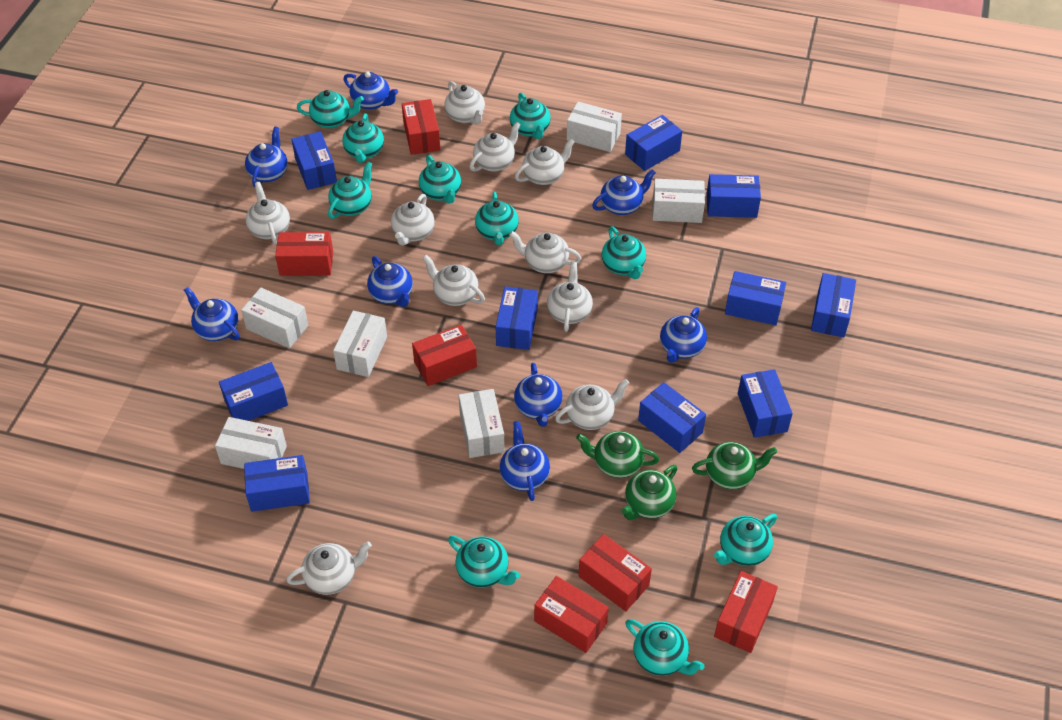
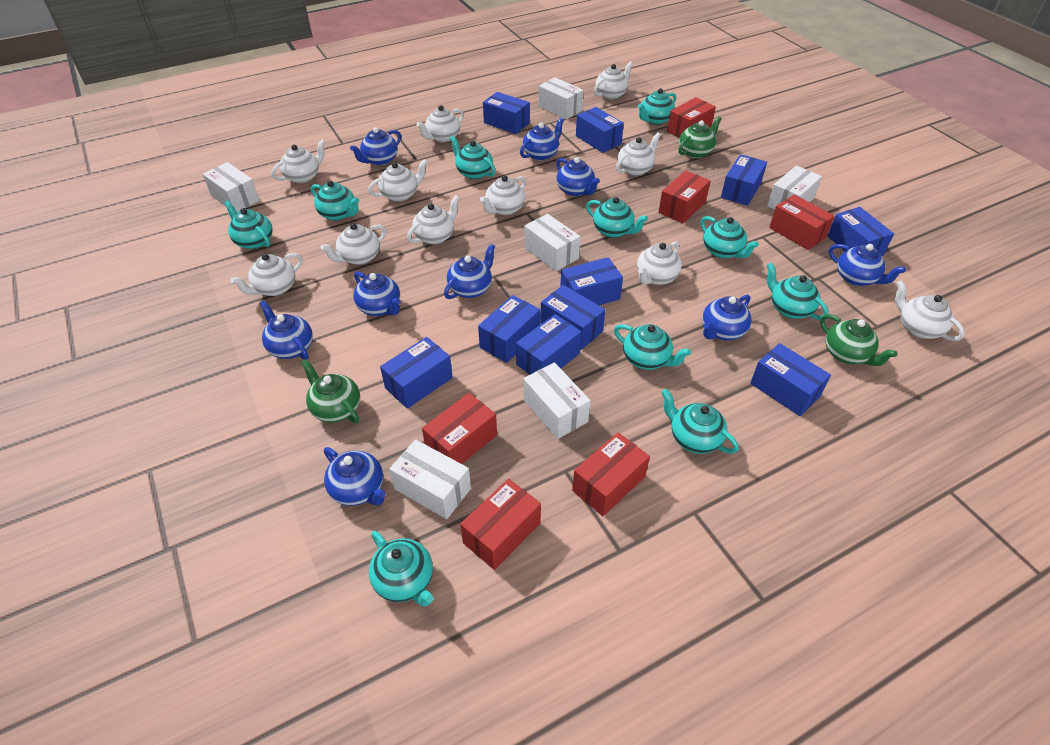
blue teapot: [184,287,240,341] [245,127,288,187] [343,72,398,110] [367,256,413,307] [500,421,550,501] [514,363,563,427] [592,169,656,215] [660,307,707,363] = 8 -> [260,300,313,360] [324,447,386,506] [350,127,401,166] [353,271,401,316] [444,244,495,299] [520,118,564,161] [556,157,600,197] [702,295,752,340] [829,244,906,286] = 9
white teapot: [246,182,290,244] [286,541,372,595] [391,194,435,246] [423,255,485,306] [444,81,485,124] [469,122,521,172] [509,231,581,273] [515,138,575,185] [547,262,593,332] [555,379,629,430] = 10 -> [231,253,303,296] [272,140,325,183] [321,223,387,265] [368,159,428,202] [407,195,460,244] [416,105,464,142] [480,175,526,215] [594,61,633,99] [616,132,661,176] [637,241,682,285] [895,280,965,341] = 11

